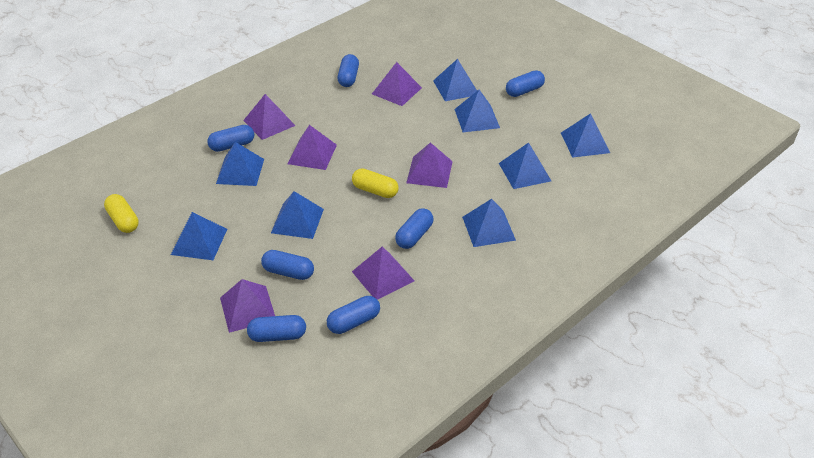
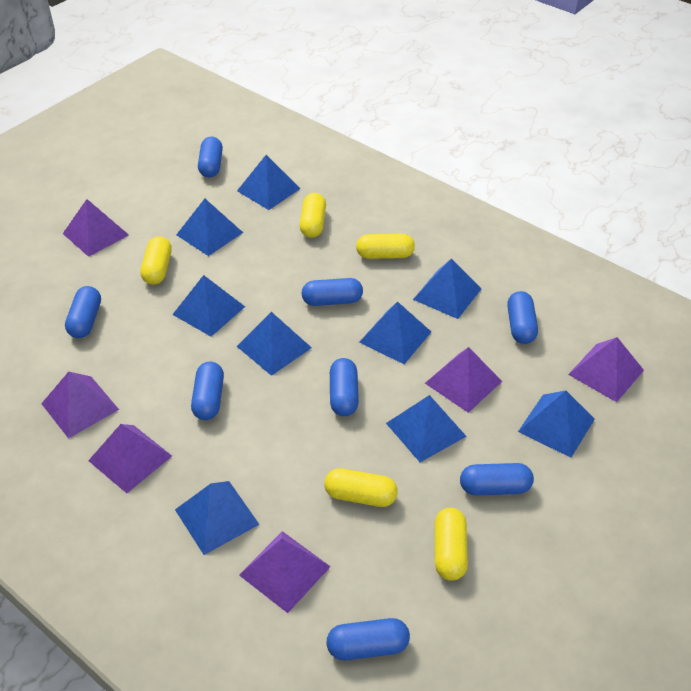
blue capsule: [207,125,254,152] [247,315,306,342] [261,250,314,280] [327,296,380,334] [338,54,359,87] [395,208,434,249] [506,70,545,97] = 7 -> [65,286,101,338] [191,361,224,420] [198,137,223,178] [302,278,363,306] [327,618,410,660] [330,358,359,416] [460,463,534,495] [507,291,538,344] = 8
blue pyramid: [171,212,227,260] [216,142,264,186] [271,191,324,239] [433,59,477,101] [454,90,500,132] [462,199,516,247] [499,142,551,189] [561,113,610,158] = 8 -> [172,275,245,337] [175,481,260,555] [176,199,243,256] [237,155,300,210] [237,312,312,376] [359,301,431,364] [386,395,467,462] [413,259,481,319] [518,391,595,458] = 9
yellow capsule: [104,194,139,233] [352,169,398,198] = 2 -> [140,236,172,285] [300,193,326,238] [324,468,398,507] [356,234,415,259] [435,508,468,580] = 5

